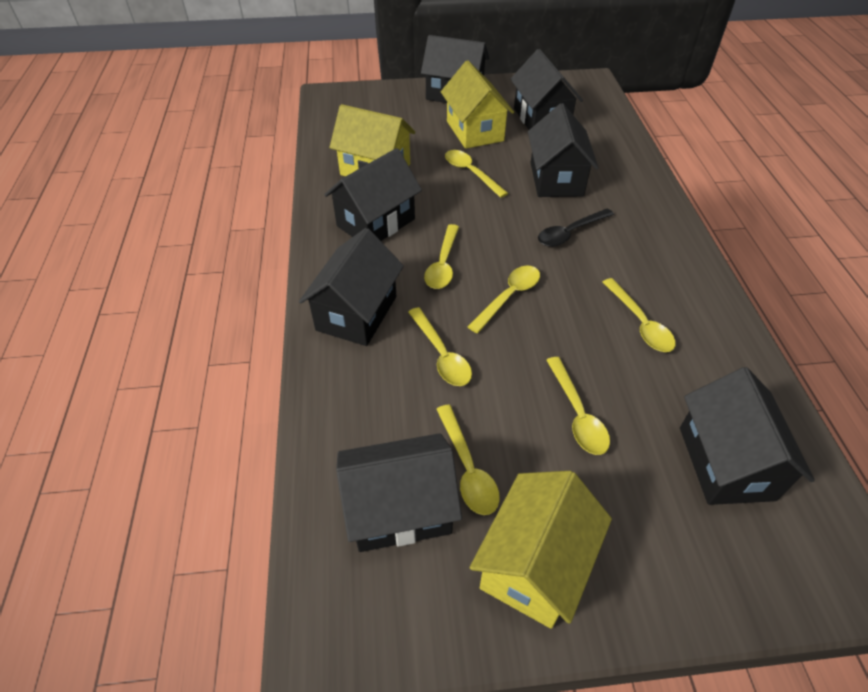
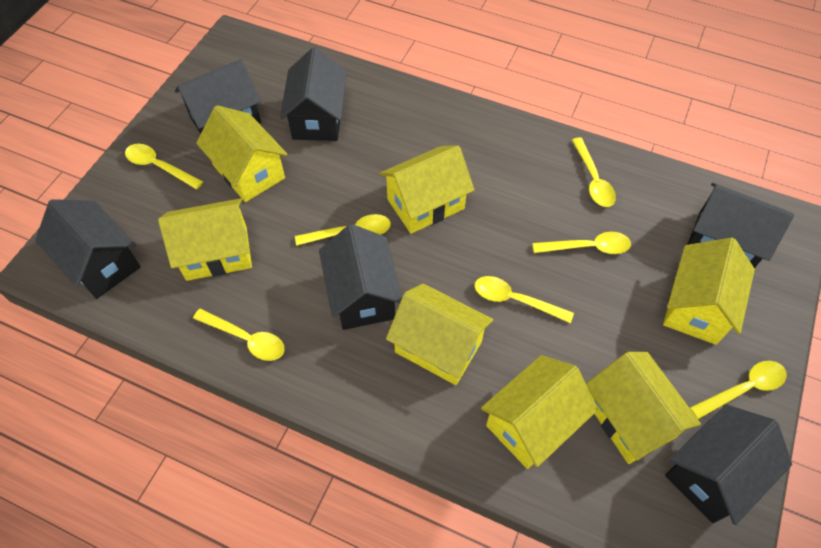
black house: [299,228,404,346] [324,148,422,241] [336,433,462,552] [421,35,489,103] [510,49,583,130] [528,103,599,197] [680,367,815,505] = 7 -> [35,199,141,299] [175,59,261,134] [280,48,347,141] [319,224,402,330] [665,404,792,525] [687,183,794,268] = 6
black spoon: [538,209,614,247] = 1 -> none = 0
yellow house: [330,104,415,176] [441,61,514,149] [470,471,612,629] = 3 -> [158,198,252,281] [196,105,287,202] [380,145,474,234] [386,284,493,385] [481,355,598,469] [586,352,701,464] [663,237,755,345] = 7

